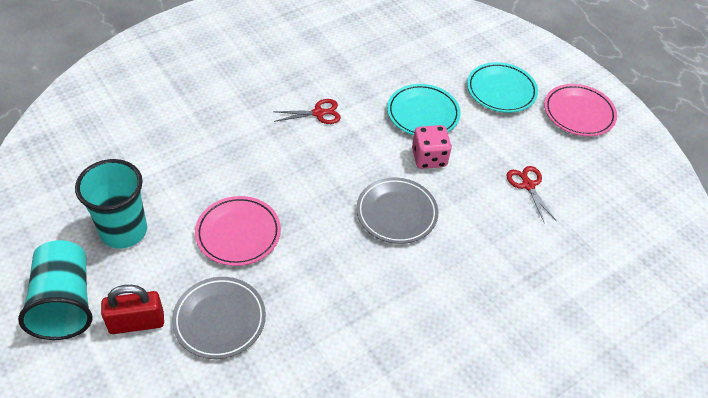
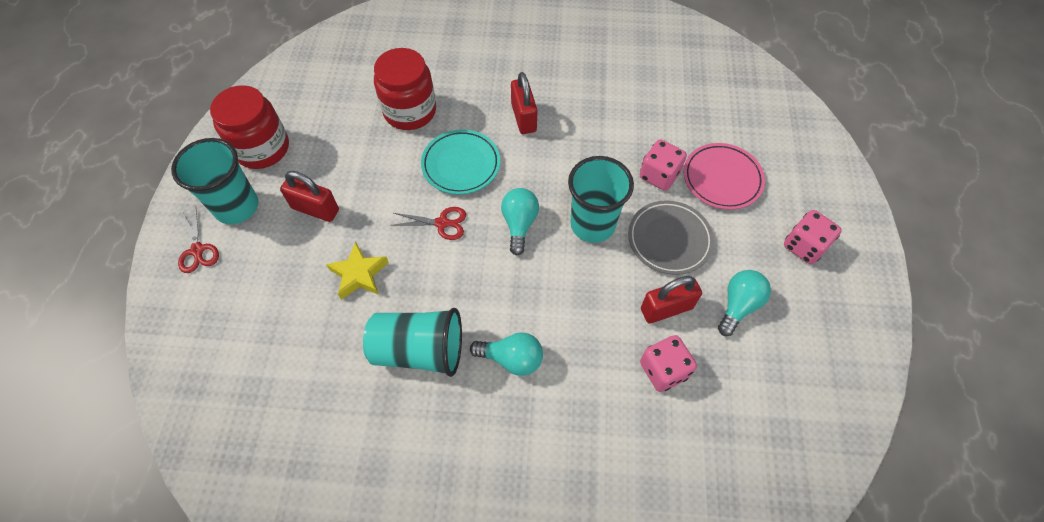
grey plate: [172,277,266,359] [356,177,438,244] = 2 -> [628,200,714,275] = 1
pink dice: [412,125,452,169] = 1 -> [639,139,687,191] [640,335,697,392] [784,210,842,264] = 3
pink plate: [195,196,281,266] [544,84,617,136] = 2 -> [684,143,765,210] = 1
red jar: none = 0 -> [210,85,289,169] [374,48,436,130] = 2
red padlock: [101,285,164,334] = 1 -> [280,171,339,222] [511,72,537,134] [641,276,702,324] = 3
turquoise cup: [18,240,92,340] [75,159,147,248] = 2 -> [171,138,258,224] [363,308,462,377] [568,156,634,243] = 3
turquoise light bulb: none = 0 -> [470,332,543,376] [501,188,539,256] [718,270,771,336] = 3
turquoise plate: [387,84,461,135] [467,62,538,113] = 2 -> [421,129,500,195] = 1
yellow star: none = 0 -> [326,242,388,300] = 1

